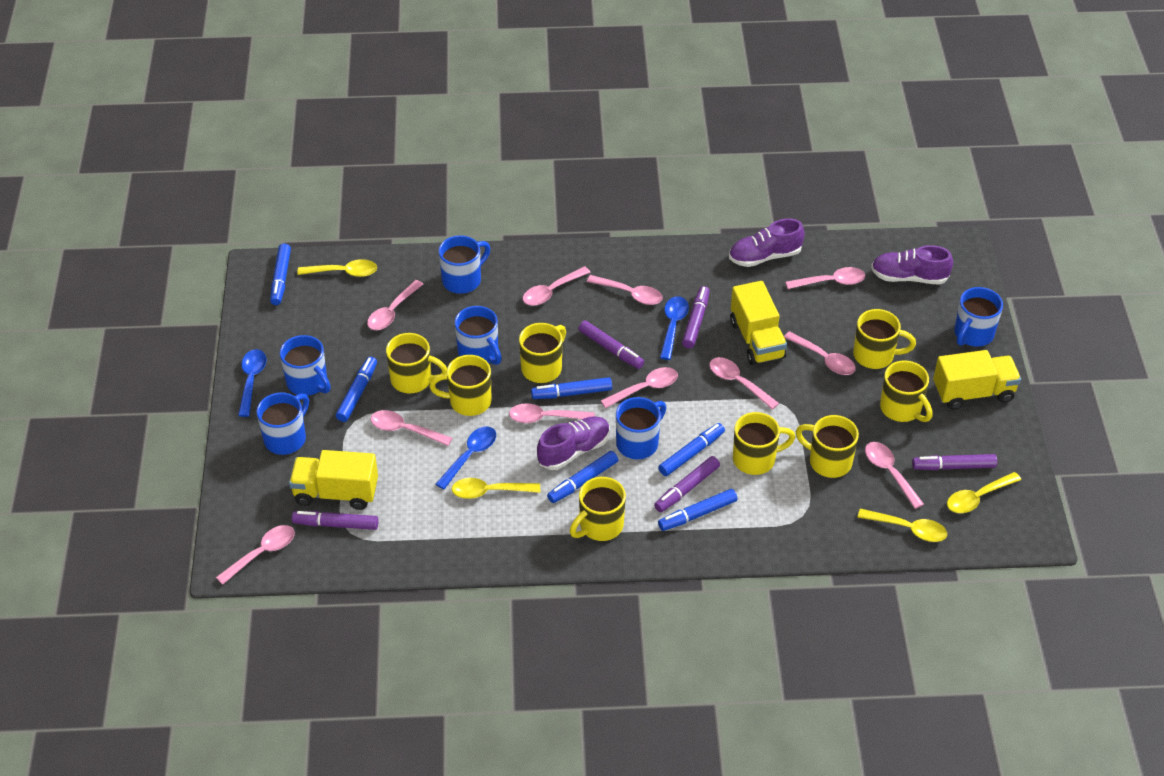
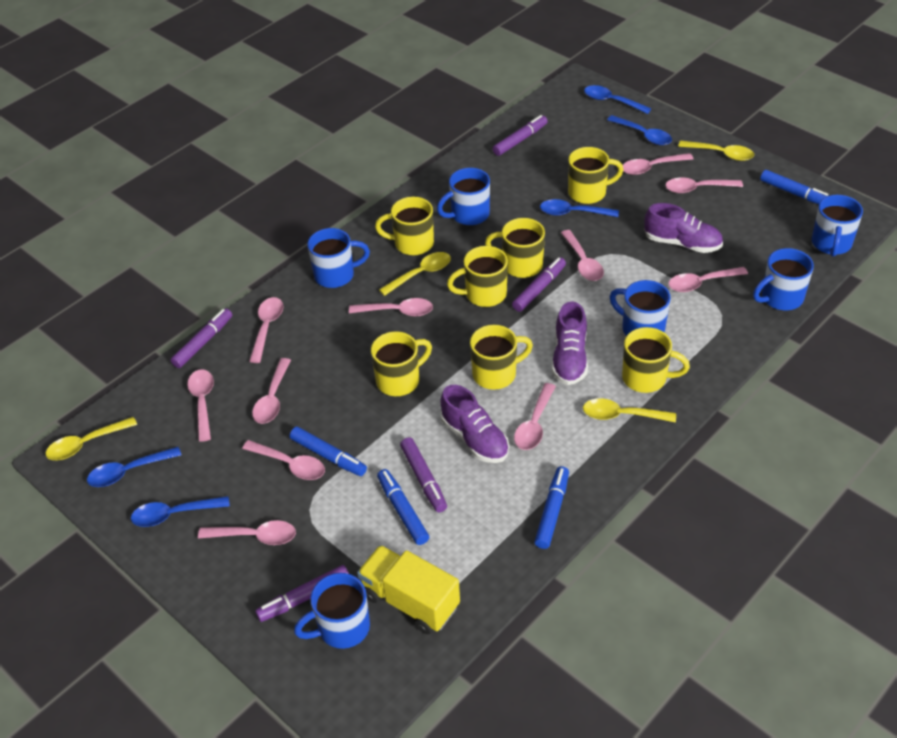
blue marker: [270,244,291,305] [336,356,377,422] [531,377,612,399] [547,451,618,503] [658,423,725,476] [658,489,737,531] = 6 -> [290,426,367,476] [377,469,429,545] [535,466,569,549] [760,170,828,204] = 4
blue spoon: [238,349,267,417] [435,427,496,490] [660,296,689,360] = 3 -> [87,447,181,487] [131,496,230,527] [540,199,619,217] [584,85,651,114] [607,115,672,145] = 5
yellow mug: [386,333,447,393] [429,355,492,416] [519,323,566,383] [570,477,626,541] [733,412,795,475] [796,415,859,478] [853,309,916,369] [880,360,932,422] = 8 -> [371,331,432,396] [375,197,434,255] [447,246,508,307] [470,325,533,390] [485,218,545,278] [568,147,624,204] [622,327,690,393] = 7
yellow truck: [289,450,378,510] [730,281,787,365] [933,350,1021,410] = 3 -> [357,545,460,634] = 1

